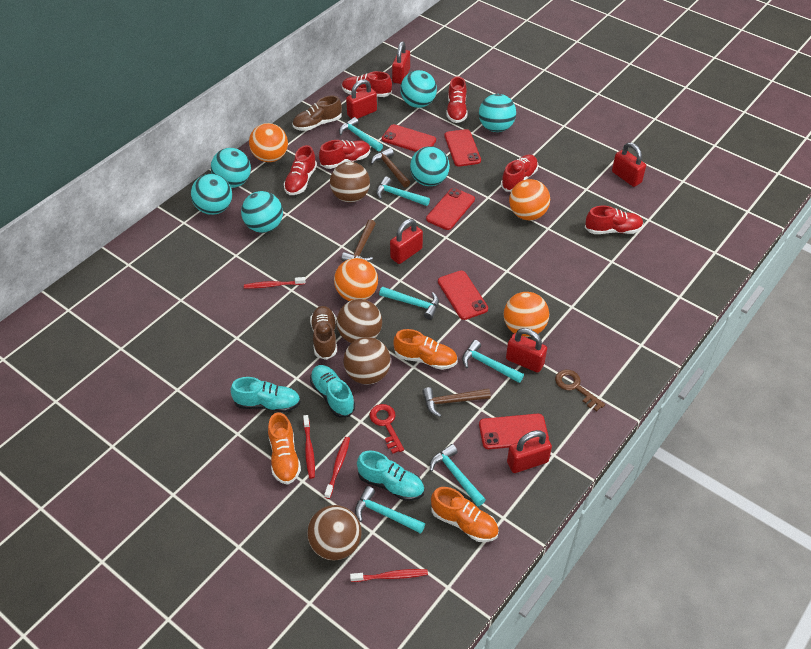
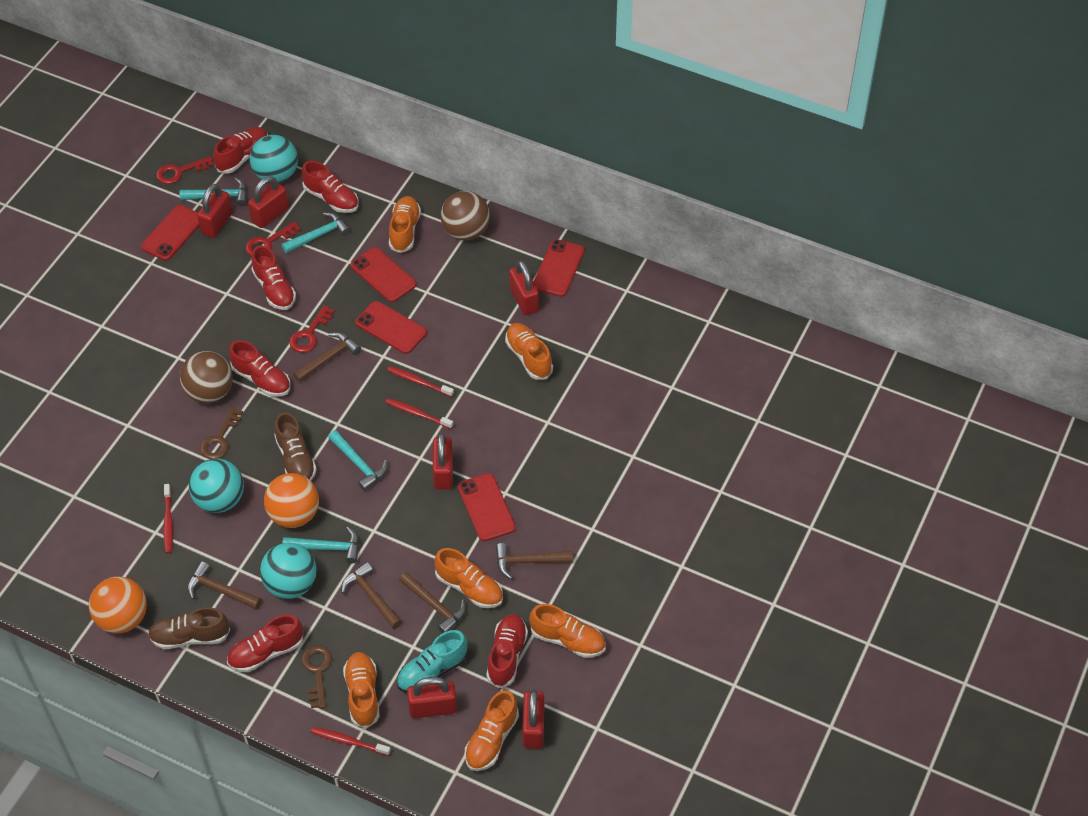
brown ball: [307,505,362,561] [330,162,370,203] [337,299,382,343] [343,337,391,385] = 4 -> [180,351,233,403] [441,191,490,240] = 2
brown hammer: [341,219,376,262] [371,148,410,188] [422,387,491,417] = 3 -> [187,561,262,610] [293,332,361,382] [341,562,402,629] [399,572,466,633] [496,543,573,579] = 5
brown key: [555,370,605,412] = 1 -> [200,407,243,459] [301,645,332,708] = 2
orange ball: [249,123,288,162] [334,258,378,301] [504,292,549,337] [509,179,550,220] = 4 -> [89,577,147,634] [264,473,319,528] = 2
orange shoe: [268,412,301,485] [393,329,457,370] [431,487,499,542] = 3 -> [343,652,380,728] [389,196,421,253] [434,548,503,608] [465,690,519,771] [505,323,553,380] [529,604,606,658] = 6
red key: [369,404,404,454] = 1 -> [156,156,214,184] [245,221,301,256] [289,305,335,353] = 3
turquoise ball: [191,174,232,215] [211,148,251,188] [241,191,283,233] [400,70,437,108] [410,146,450,186] [479,94,516,132] = 6 -> [189,458,244,513] [250,135,298,183] [260,543,317,599] = 3
turquoise hammer: [339,117,383,151] [355,486,425,534] [376,177,430,206] [379,287,439,320] [430,444,486,507] [462,340,524,383] = 6 -> [180,177,247,206] [282,212,351,253] [283,527,359,563] [328,430,388,491] = 4
turquoise shoe: [231,377,301,412] [310,365,355,418] [357,450,424,501] = 3 -> [397,630,468,693] = 1

